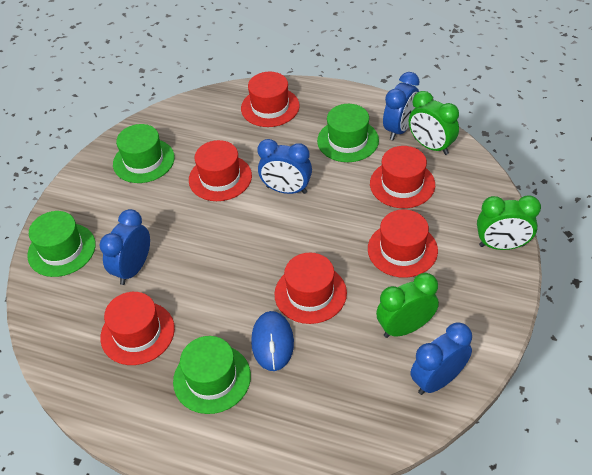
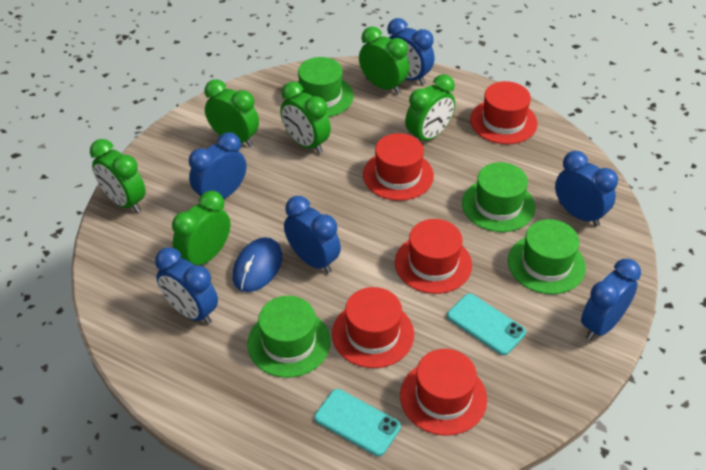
blue clock: [99,209,150,285] [257,139,312,194] [383,72,420,140] [410,322,472,395] = 4 -> [155,247,218,325] [189,132,246,199] [284,196,341,274] [387,18,435,85] [555,151,618,226] [581,259,641,340] = 6
green clock: [376,273,439,338] [409,91,459,155] [477,195,541,250] = 3 -> [90,139,146,213] [172,191,230,265] [204,80,259,147] [280,82,331,154] [359,27,409,94] [405,74,455,141] = 6
red hat: [100,292,175,365] [189,140,252,201] [241,72,300,127] [274,253,347,324] [368,209,438,278] [370,146,435,208] = 6 -> [332,287,414,368] [363,133,434,201] [395,219,472,294] [400,349,487,436] [470,81,538,144] = 5
turquoise phone: none = 0 -> [314,389,401,456] [447,293,526,355] = 2

